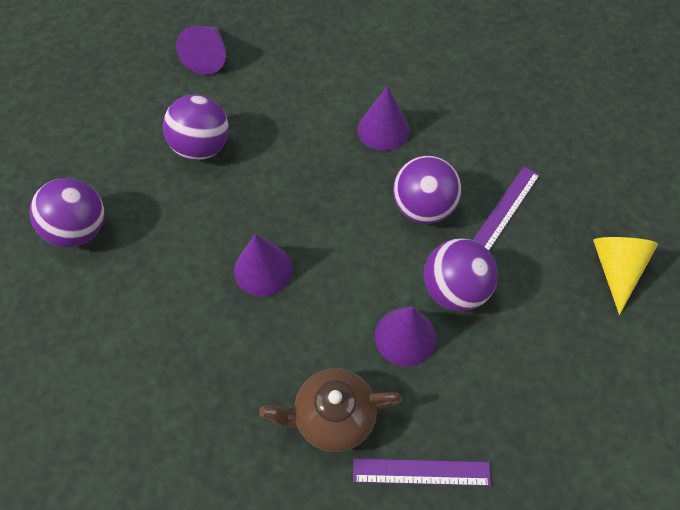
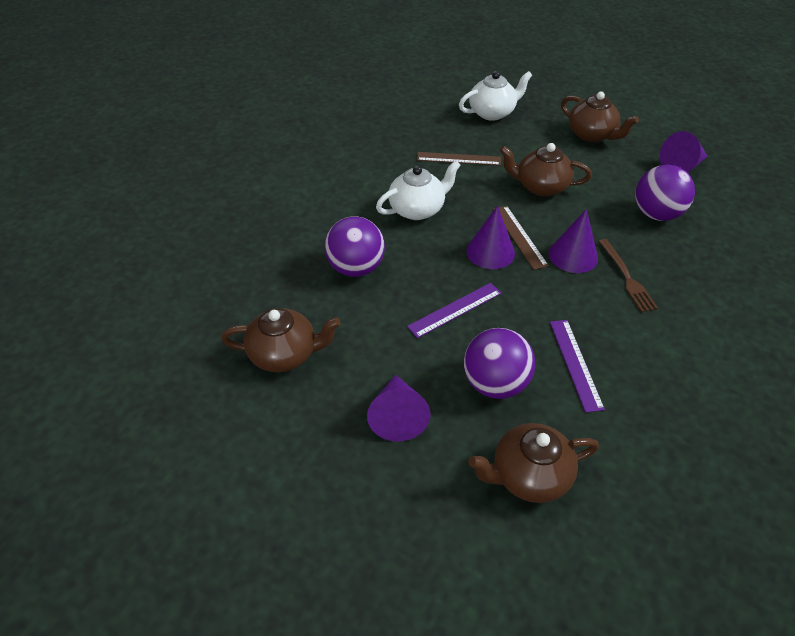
brown fork: none = 0 -> [598,239,658,312] = 1
brown ruler: none = 0 -> [417,152,501,166] [493,206,549,270] = 2
brown teapot: [259,368,402,452] = 1 -> [221,308,341,372] [468,423,599,503] [500,143,592,196] [561,92,639,142] = 4
purple ball: [30,178,104,248] [163,94,229,160] [393,156,462,224] [424,238,498,311] = 4 -> [325,216,385,277] [464,328,535,399] [635,165,695,221] = 3
white teapot: none = 0 -> [376,160,461,220] [459,71,532,121] = 2
yellow cone: [593,237,658,315] = 1 -> none = 0

